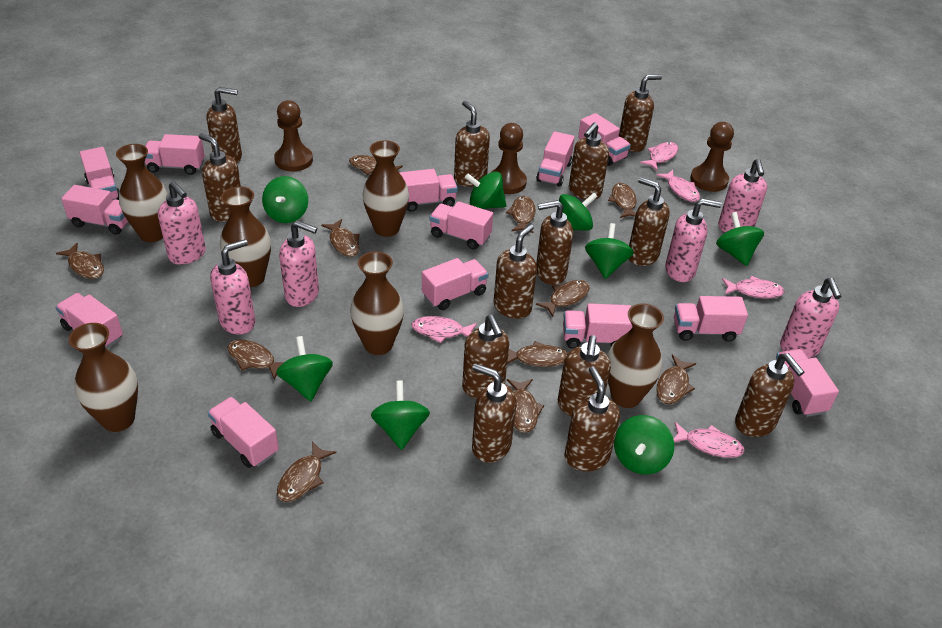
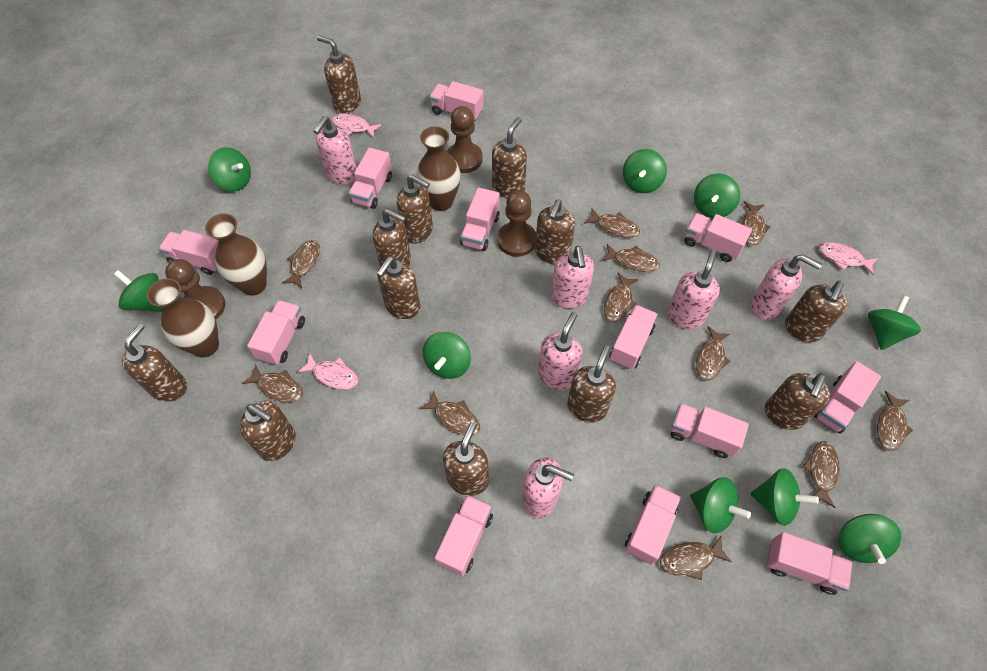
brown soap dispenser: [199,133,241,222] [207,87,242,163] [454,101,490,187] [462,315,509,399] [472,363,517,463] [494,224,537,319] [536,200,573,285] [558,335,611,417] [564,366,620,471] [569,123,609,200] [619,74,662,152] [629,177,670,266] [735,353,804,437] = 13 -> [122,323,187,402] [240,401,296,461] [317,36,361,113] [373,209,411,266] [377,256,420,319] [397,174,433,244] [443,421,489,496] [492,117,527,198] [535,199,575,264] [567,345,616,422] [765,373,830,430] [785,280,847,342] = 12
brown vase: [69,323,138,432] [116,144,168,242] [220,186,271,287] [350,251,404,355] [362,140,409,237] [607,303,664,408] = 6 -> [147,278,219,358] [205,214,267,296] [417,126,461,211] = 3
green spinning top: [262,176,308,223] [276,336,333,402] [371,381,430,450] [465,172,506,209] [559,193,598,231] [585,223,634,279] [614,415,674,475] [716,212,764,266] = 8 -> [114,270,163,312] [208,147,251,191] [423,332,471,379] [623,149,667,193] [690,477,751,533] [694,174,740,218] [750,468,819,526] [839,514,901,564] [868,295,921,350] = 9
pink fish: [411,316,477,343] [640,142,678,170] [657,170,700,202] [674,422,745,458] [722,276,785,299] = 5 -> [298,353,359,390] [332,113,382,138] [819,242,878,275] = 3
pink truck: [55,293,123,349] [61,185,128,235] [80,147,119,200] [145,134,205,175] [208,397,279,468] [399,169,458,212] [422,258,488,310] [430,201,493,250] [536,131,575,187] [563,303,632,349] [578,113,631,166] [674,296,748,342] [776,349,839,417] = 13 -> [159,230,219,275] [247,300,305,365] [348,148,392,209] [429,81,484,120] [435,495,493,576] [460,187,500,251] [609,305,658,369] [625,485,681,565] [670,403,749,458] [685,213,752,262] [767,532,852,595] [814,361,881,434] = 12

